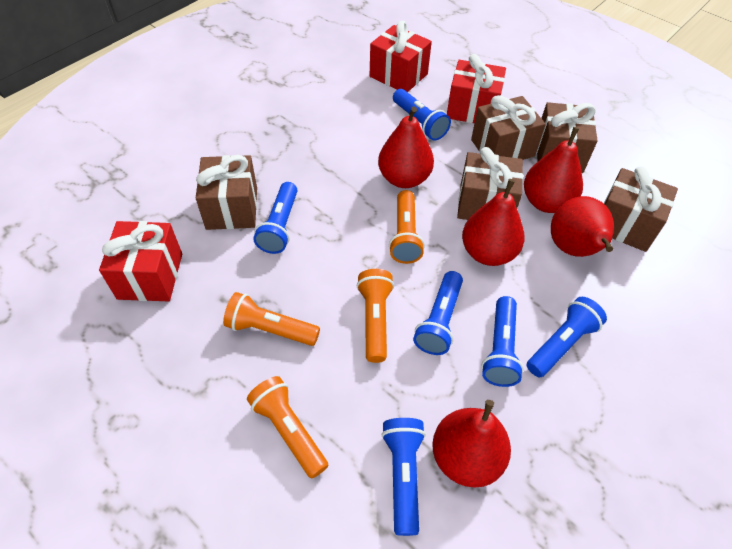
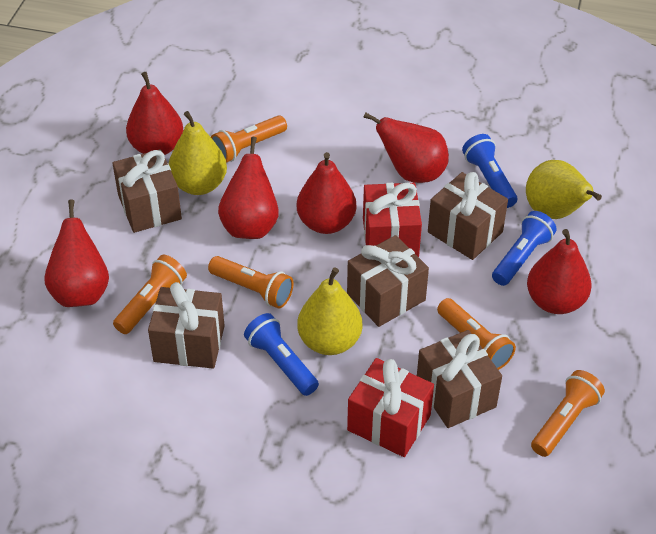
blue flashlight: [253,182,297,254] [381,418,426,536] [393,89,451,141] [413,271,463,355] [481,296,524,387] [527,297,607,377] = 6 -> [244,313,319,396] [462,134,517,208] [492,211,557,286] = 3
orange flashlight: [223,292,320,346] [247,376,328,479] [357,269,394,363] [389,190,425,264] = 4 -> [113,255,187,334] [208,256,294,308] [211,115,287,163] [437,298,516,370] [531,370,605,457] = 5
red gift: [99,221,182,301] [370,21,432,92] [447,54,506,123] = 3 -> [347,358,434,457] [363,183,422,257] = 2
red pear: [378,107,434,188] [432,400,511,488] [462,179,525,266] [524,127,583,213] [551,196,614,257] = 5 -> [44,199,109,307] [126,72,183,155] [218,136,279,239] [297,152,356,234] [363,112,449,183] [527,229,591,314] = 6
yellow pear: none = 0 -> [168,111,227,195] [297,268,362,355] [526,160,602,219] = 3

